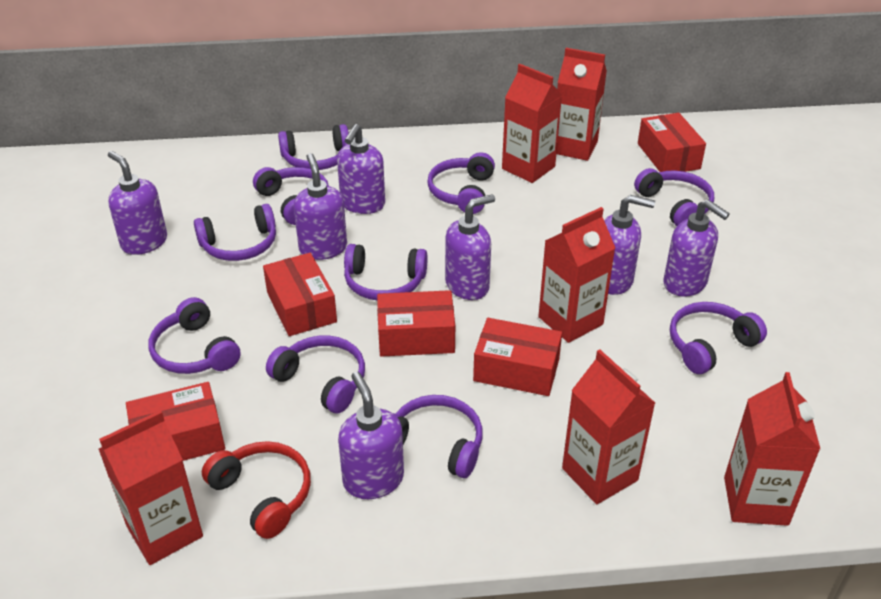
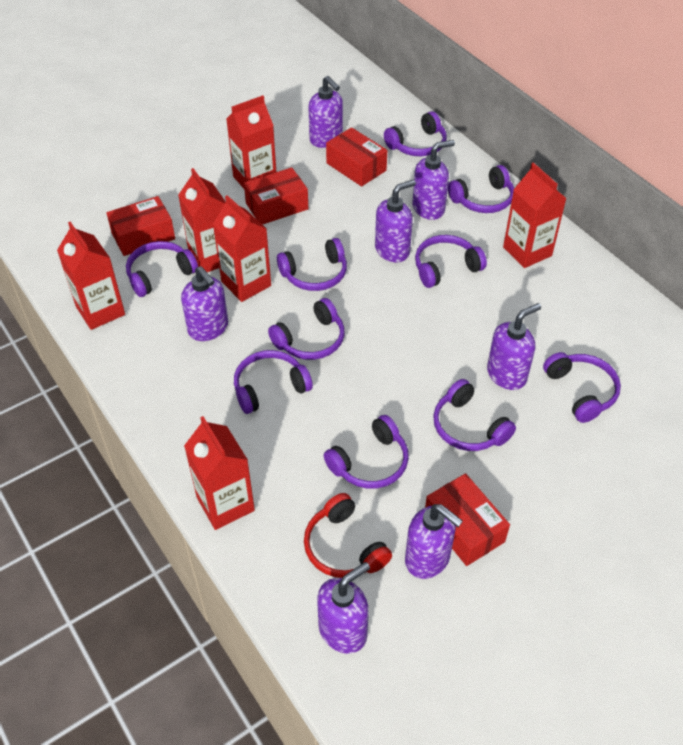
red box: [126,382,225,461] [263,253,337,336] [377,290,455,357] [473,318,562,396] [638,113,706,172] = 5 -> [106,196,175,256] [244,167,308,225] [326,127,387,187] [425,473,510,566] = 4

